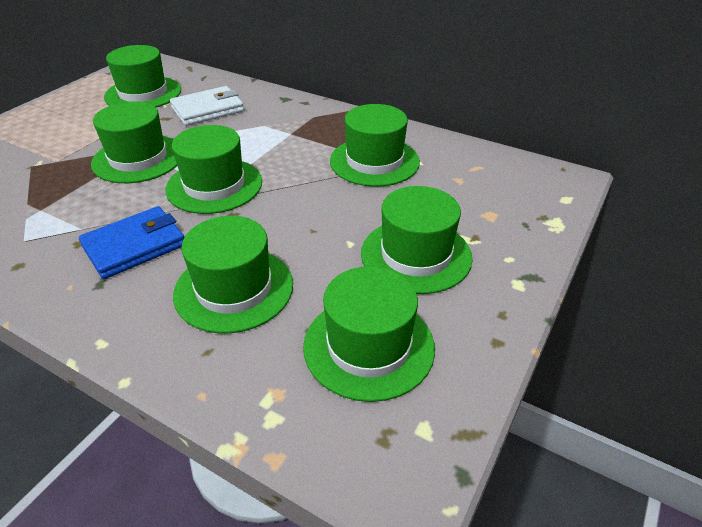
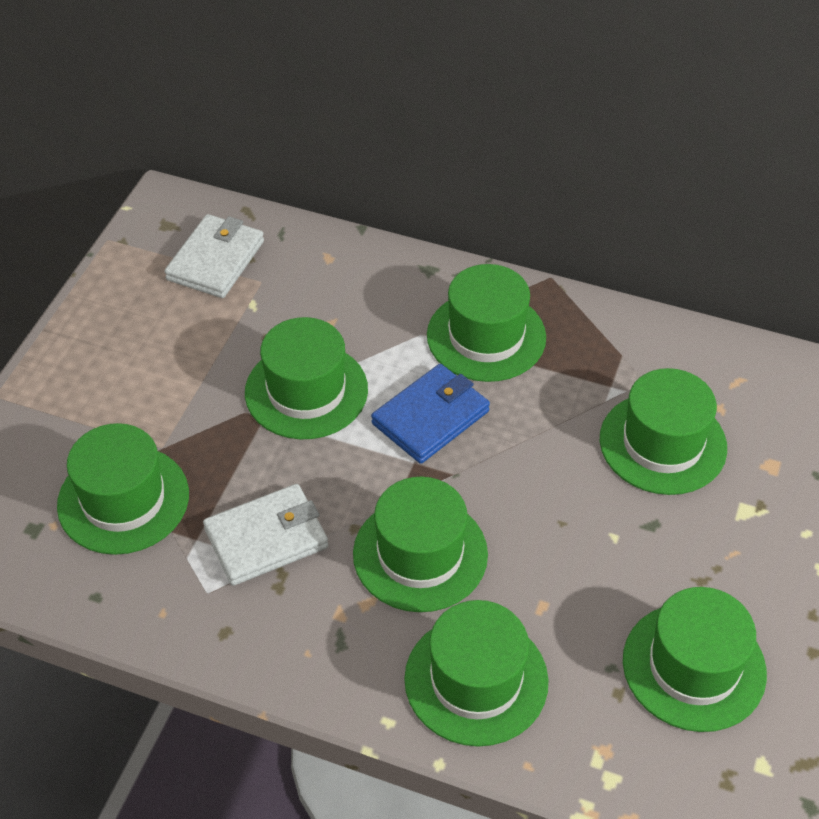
white wallet: [170,86,244,126] = 1 -> [164,214,264,298] [203,484,329,586] = 2

